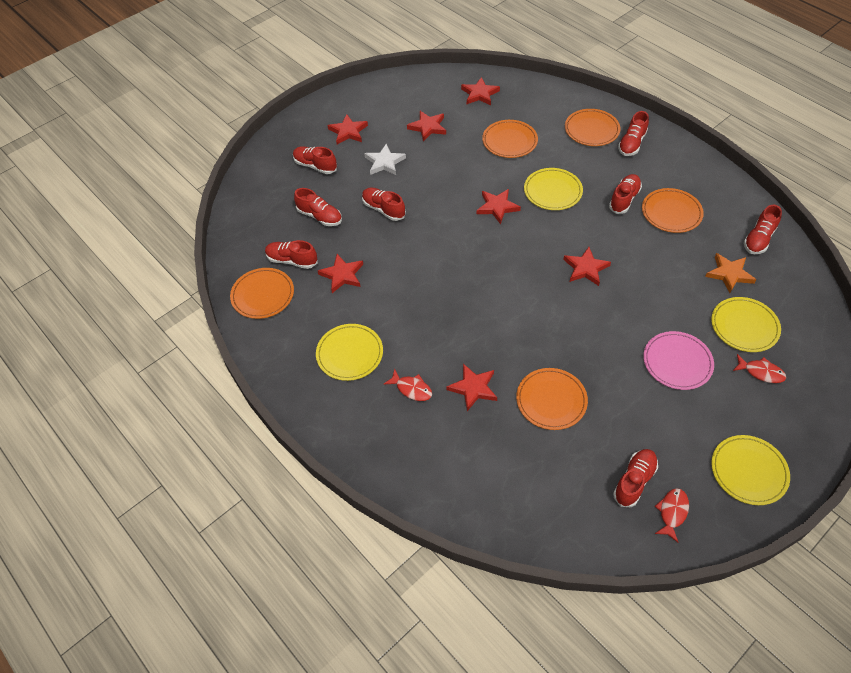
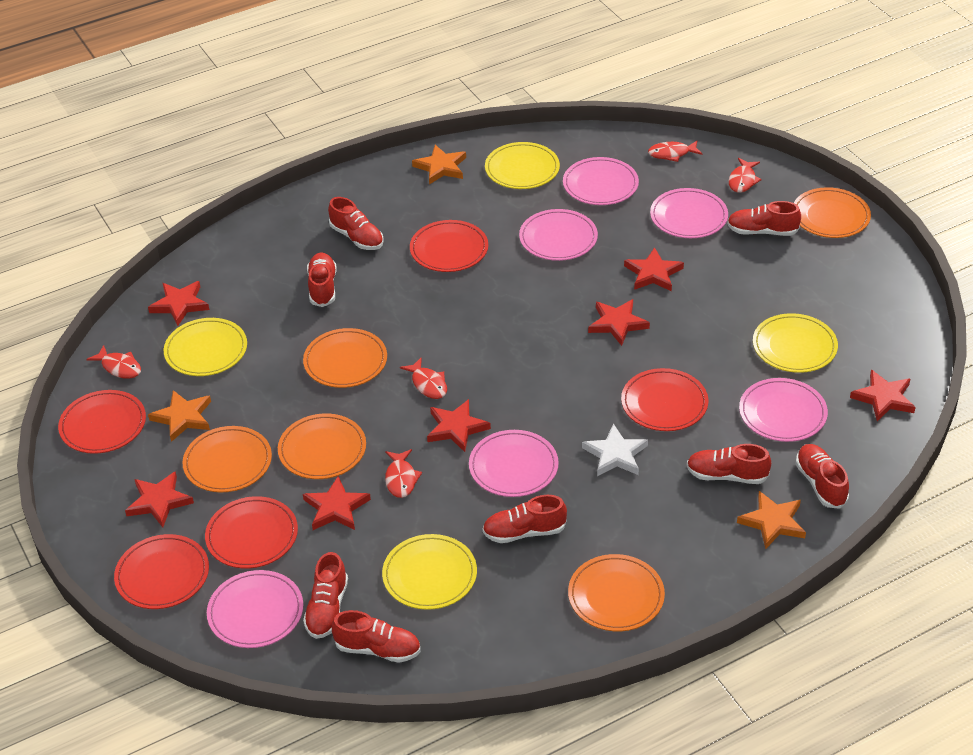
orange star: [705,253,756,293] = 1 -> [148,390,211,442] [412,145,466,184] [737,491,806,549] = 3
pink plate: [643,331,714,390] = 1 -> [207,570,303,648] [469,430,559,497] [519,209,598,261] [563,157,639,205] [650,188,728,238] [739,378,828,442] = 6
red fish: [384,369,432,401] [655,488,689,543] [733,354,786,383] = 3 -> [86,345,141,379] [385,449,422,498] [400,357,447,399] [648,141,703,162] [728,158,761,193] = 5
red plate: none = 0 -> [58,390,146,454] [114,534,209,609] [205,496,298,568] [410,220,488,272] [621,368,708,431] = 5

